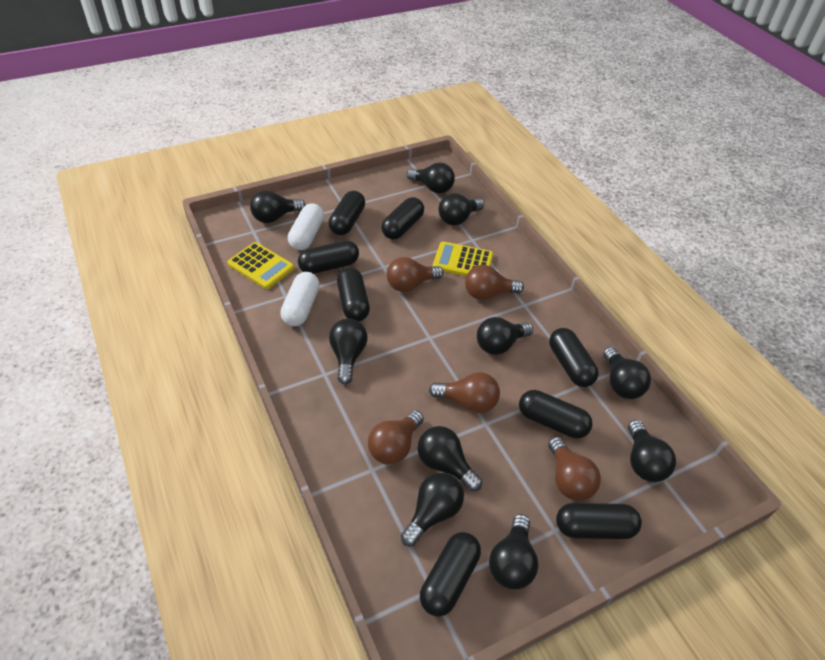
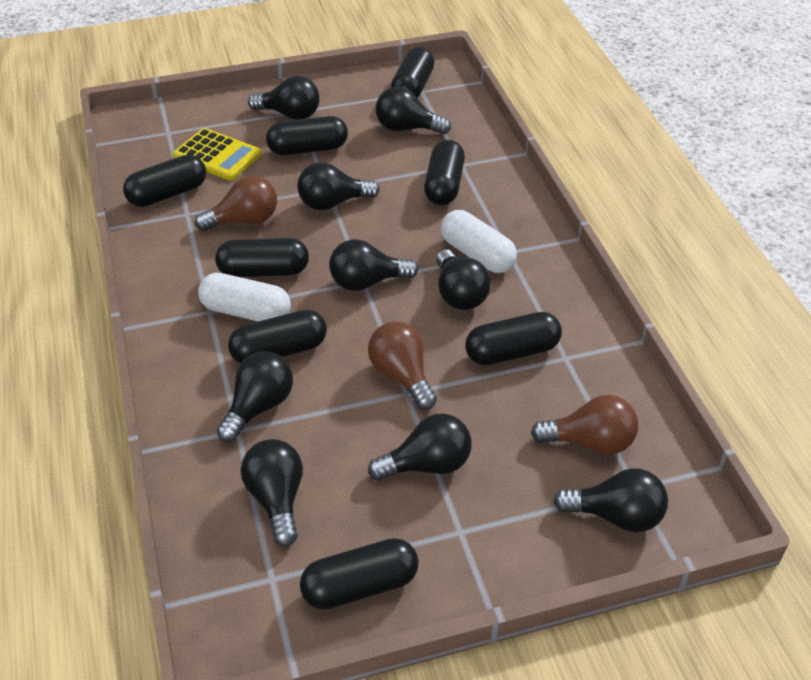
black light bulb: [250,190,305,223] [329,319,368,384] [401,473,464,546] [406,162,455,193] [418,426,482,491] [438,193,484,225] [477,317,533,355] [489,514,539,589] [603,347,651,399] [628,420,676,482] = 10 -> [216,351,293,442] [241,439,303,547] [248,76,320,120] [297,162,380,210] [329,239,419,291] [368,413,472,481] [376,87,451,134] [436,249,491,310] [553,468,668,532] = 9
brown light bulb: [368,410,424,464] [387,257,444,292] [429,372,500,413] [465,265,524,300] [548,437,601,501] = 5 -> [195,175,277,231] [368,322,437,410] [531,395,638,455] = 3
yellow calculator: [227,242,294,289] [433,242,493,276] = 2 -> [173,128,261,180] = 1

